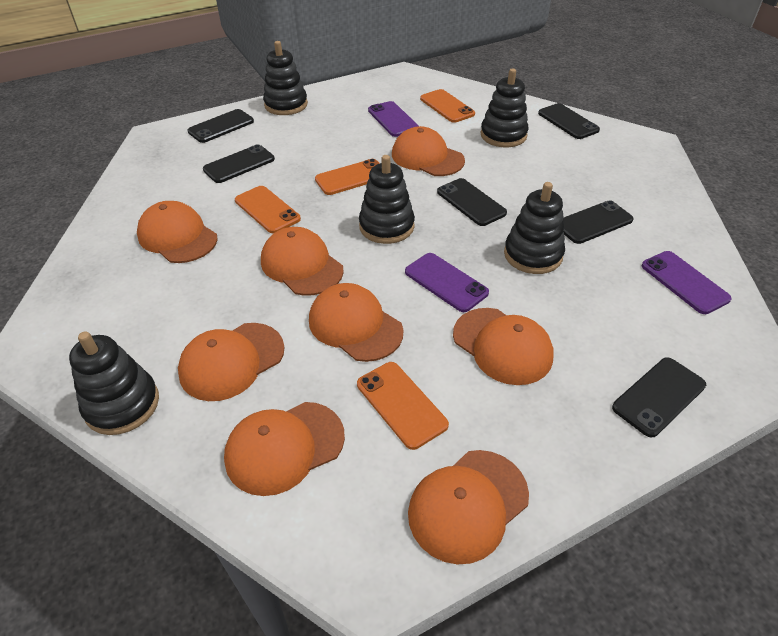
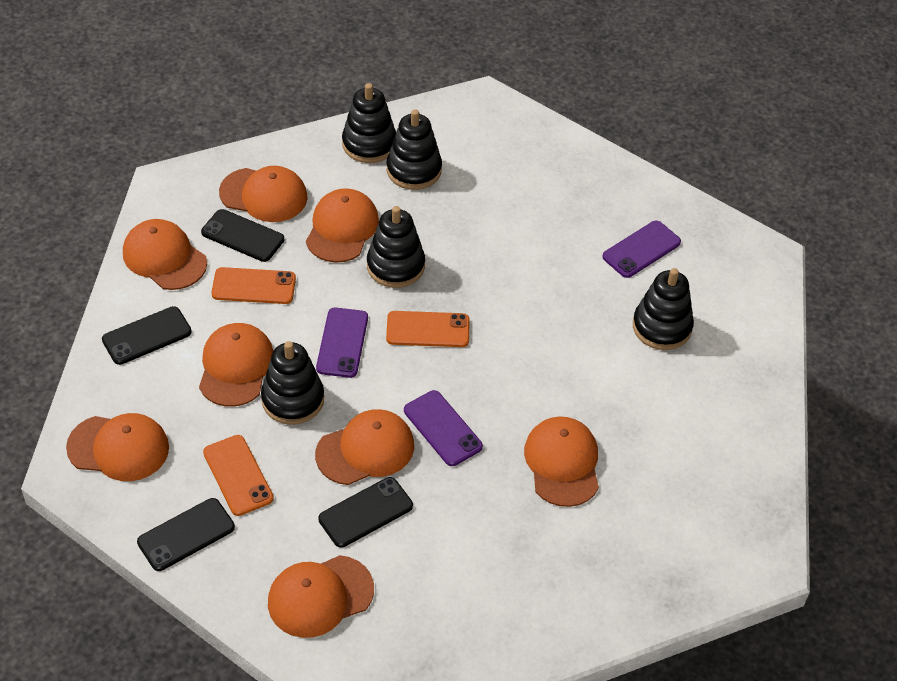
black phone: [187,109,254,143] [203,144,275,183] [437,178,507,226] [538,103,600,139] [563,200,634,244] [612,357,706,437] = 6 -> [102,306,192,365] [137,498,235,571] [201,209,284,262] [318,477,413,548] = 4
orange phone: [235,186,301,233] [315,159,380,195] [357,362,449,450] [420,89,475,123] = 4 -> [203,435,274,516] [211,267,296,304] [386,311,470,347] = 3

